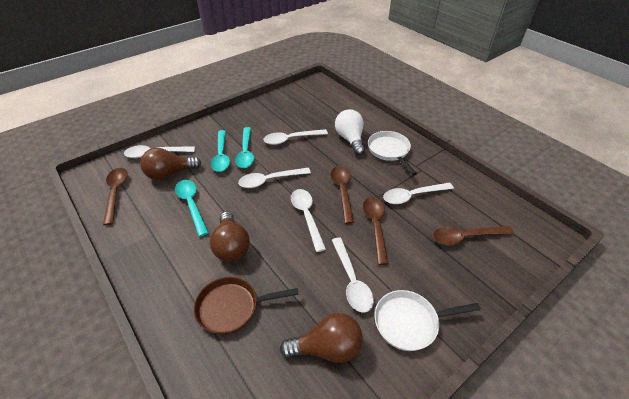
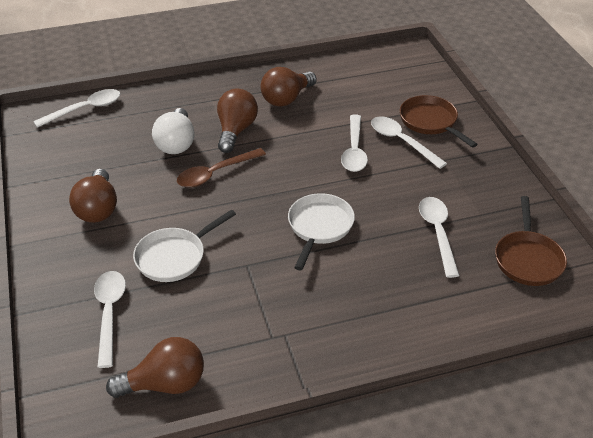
brown light bulb: [140,148,201,180] [210,212,250,262] [280,313,363,363] = 3 -> [69,169,117,223] [106,337,204,398] [217,89,258,153] [260,67,317,107] = 4
brown pan: [194,277,299,335] = 1 -> [400,95,478,148] [495,196,567,286] = 2
brown spoon: [103,168,128,225] [330,166,354,224] [363,197,389,265] [433,226,514,245] = 4 -> [177,148,266,188] = 1
turquoise spoon: [175,180,209,237] [211,130,230,172] [235,127,254,168] = 3 -> none = 0
white spoon: [124,145,195,158] [238,168,311,188] [264,129,328,145] [291,189,326,252] [332,237,374,313] [383,183,454,204] = 6 -> [33,89,120,128] [94,271,126,368] [341,114,368,172] [371,116,447,169] [419,197,460,278] = 5

